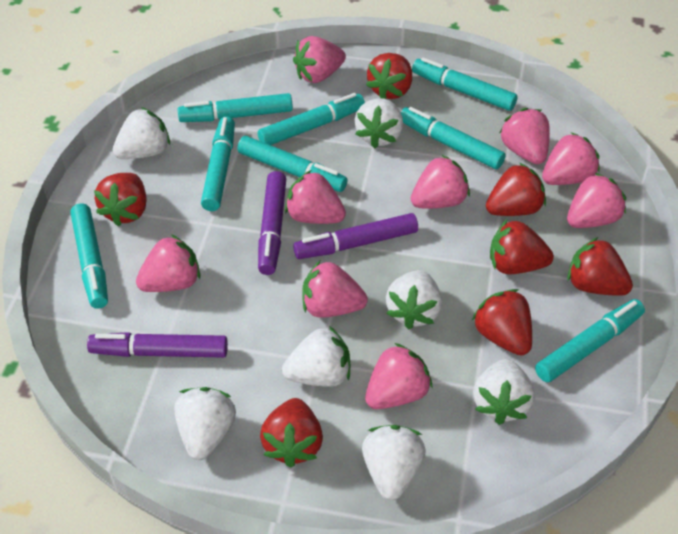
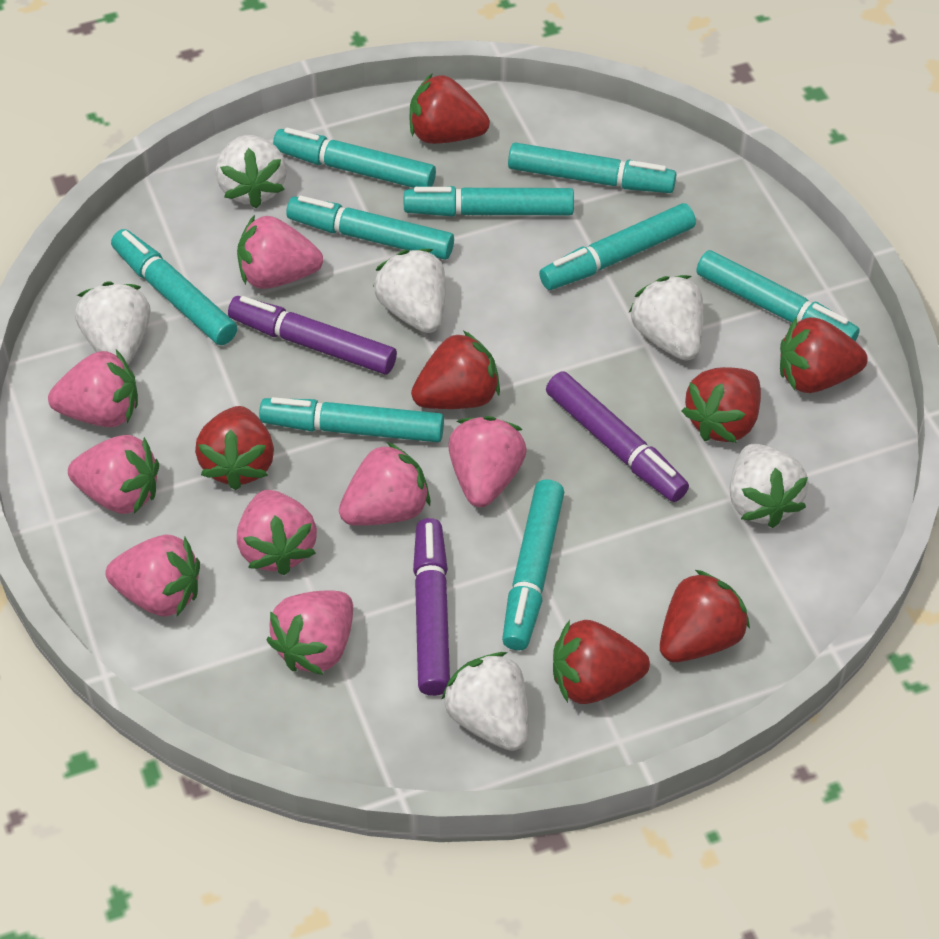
pink strawberry: [136,234,200,292] [285,170,346,224] [293,36,346,83] [302,261,368,318] [365,343,432,409] [410,155,470,208] [499,108,550,164] [542,132,600,185] [567,173,626,228] = 9 -> [48,350,138,427] [68,435,159,514] [106,535,200,617] [237,215,323,289] [237,490,317,575] [267,591,353,675] [339,442,430,526] [448,416,527,507] = 8
turquoise marker: [70,203,108,309] [177,93,293,122] [201,116,235,211] [237,136,347,192] [258,93,365,145] [401,107,506,169] [412,57,518,111] [535,299,645,382] = 8 -> [111,229,237,345] [259,397,444,442] [273,128,436,188] [287,196,454,260] [404,186,574,217] [502,479,564,651] [508,143,676,193] [539,203,696,290] [696,250,860,341] = 9
white strawberry: [113,107,170,159] [174,387,236,460] [282,326,350,387] [355,98,403,149] [362,425,426,501] [386,270,442,329] [473,359,534,425] = 7 -> [75,282,151,365] [216,135,287,208] [373,249,446,333] [441,652,528,751] [628,275,704,361] [730,444,808,528] = 6

